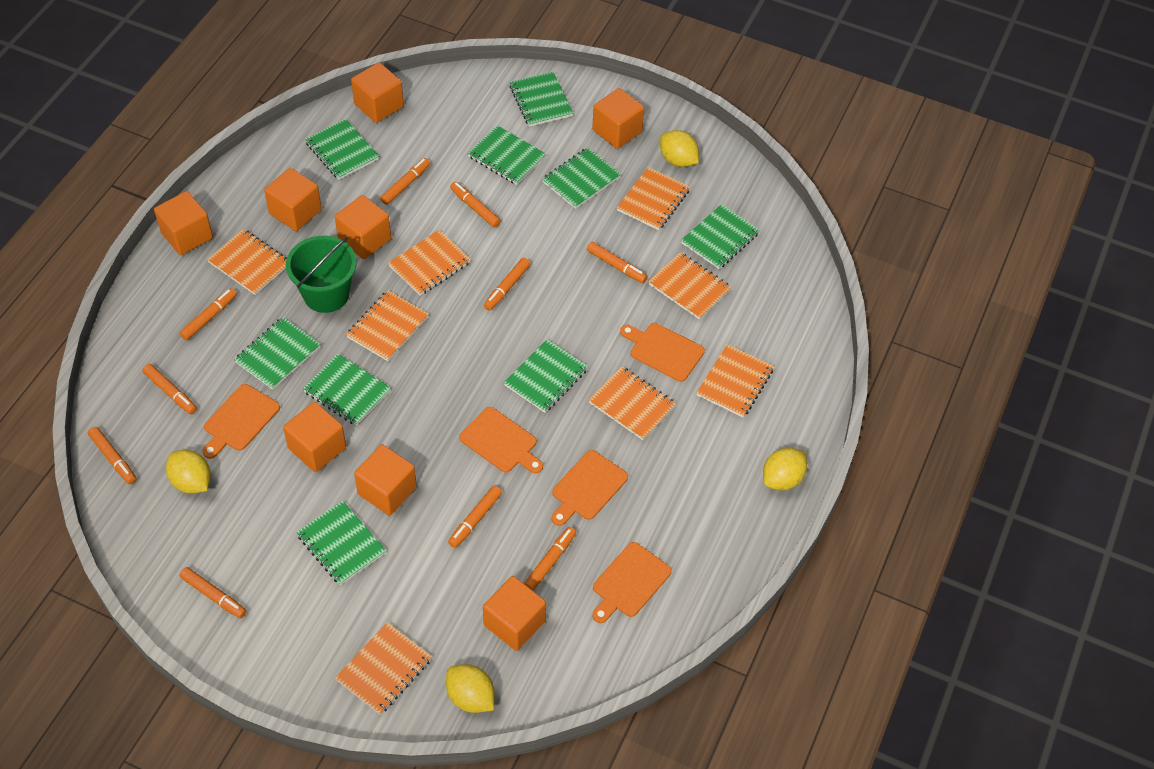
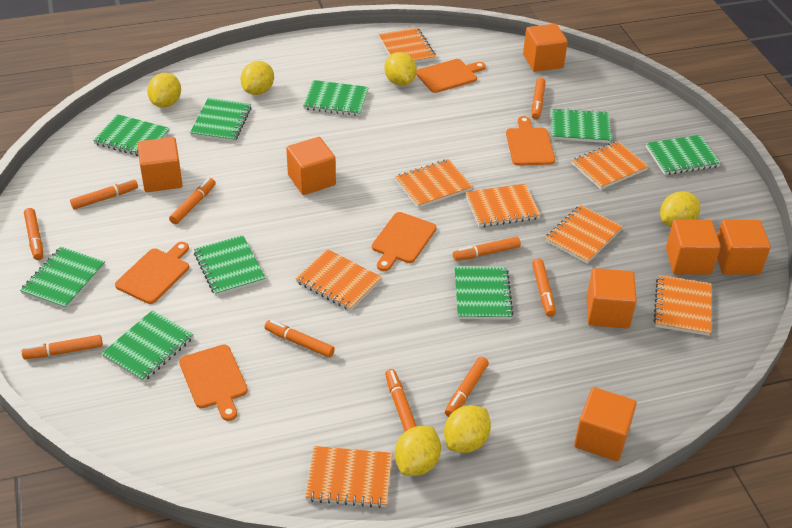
green bucket: [286,236,357,313] = 1 -> none = 0
orange cube: [154,191,213,255] [264,168,322,231] [283,402,346,472] [335,195,391,259] [351,62,404,123] [354,444,417,516] [483,576,546,651] [592,88,644,149] = 8 -> [137,137,183,192] [286,137,336,195] [523,24,568,72] [574,387,637,461] [587,268,637,329] [666,220,721,275] [717,220,771,275] = 7
yellow lemon: [166,450,211,494] [446,664,495,713] [660,130,699,167] [763,448,807,490] = 4 -> [147,73,181,108] [241,61,274,95] [385,52,417,86] [395,426,441,476] [444,405,491,453] [660,191,700,227] = 6

